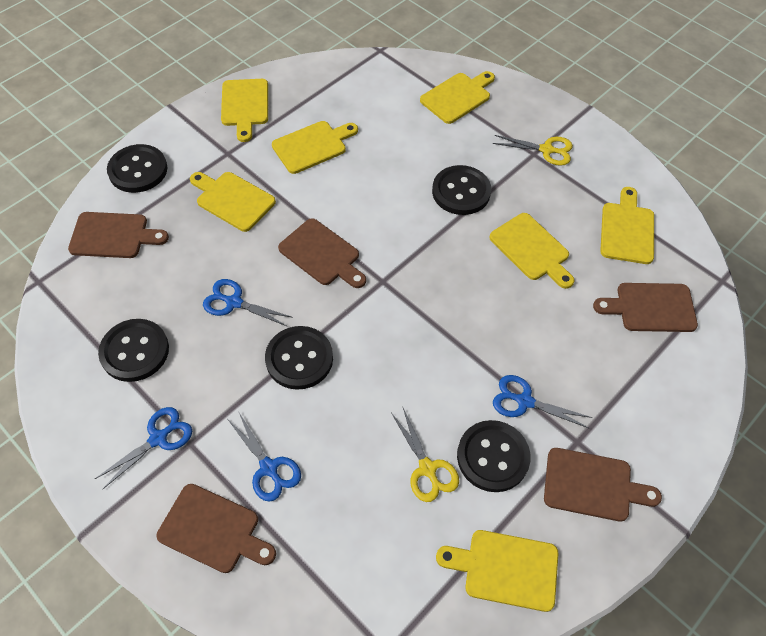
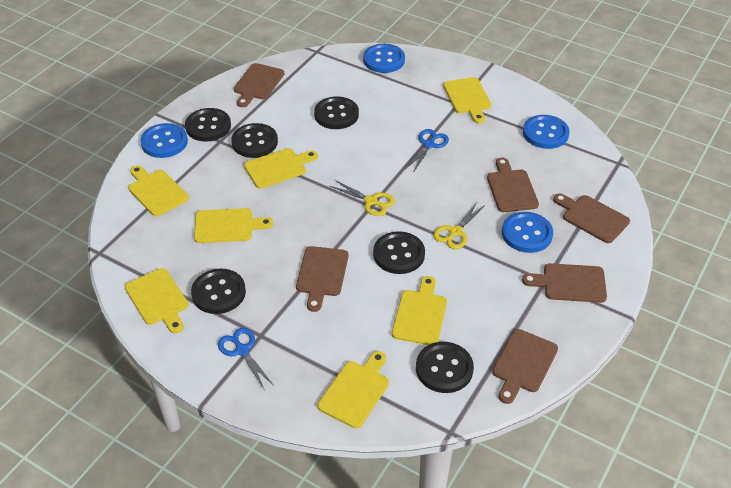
black button: [98,319,169,382] [107,144,167,193] [265,326,333,390] [432,165,491,215] [457,420,531,492] = 5 -> [185,108,231,142] [191,269,246,314] [231,123,278,158] [314,96,359,129] [373,231,425,274] [416,342,474,393] = 6
blue button: none = 0 -> [140,123,188,158] [363,44,405,73] [502,212,553,253] [523,115,570,149] = 4
blue scissors: [95,407,192,489] [203,279,293,327] [228,411,301,502] [493,375,592,429] = 4 -> [218,328,273,389] [407,129,449,173] = 2
brown cutting board: [68,212,169,258] [156,484,276,573] [278,218,366,288] [544,448,662,522] [593,283,698,332] = 5 -> [234,63,284,107] [296,246,348,312] [487,158,539,212] [492,329,558,404] [522,263,607,303] [553,193,630,243] = 6

